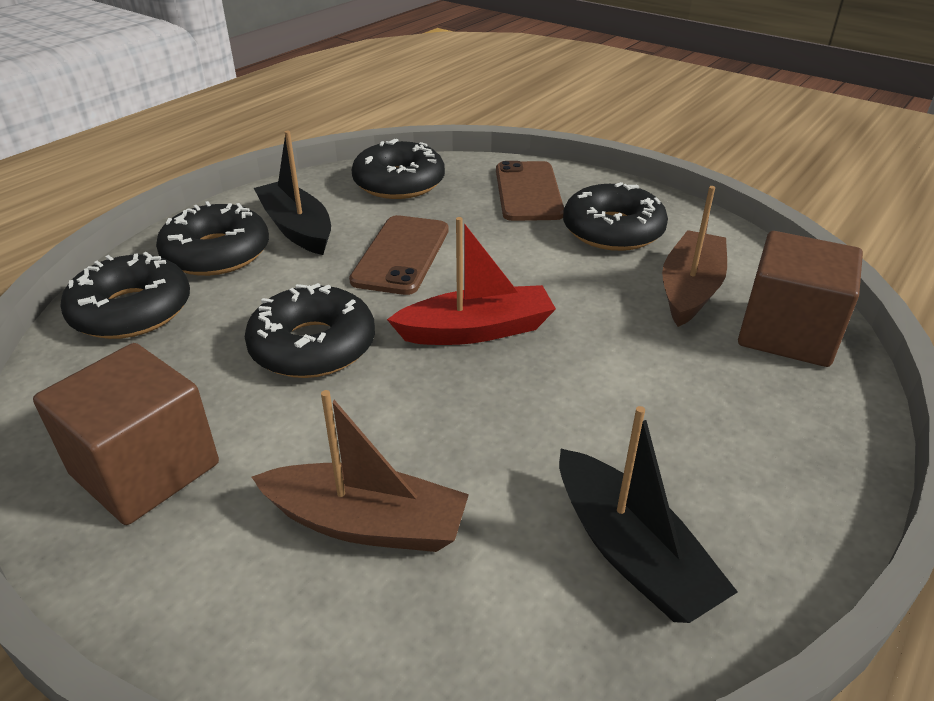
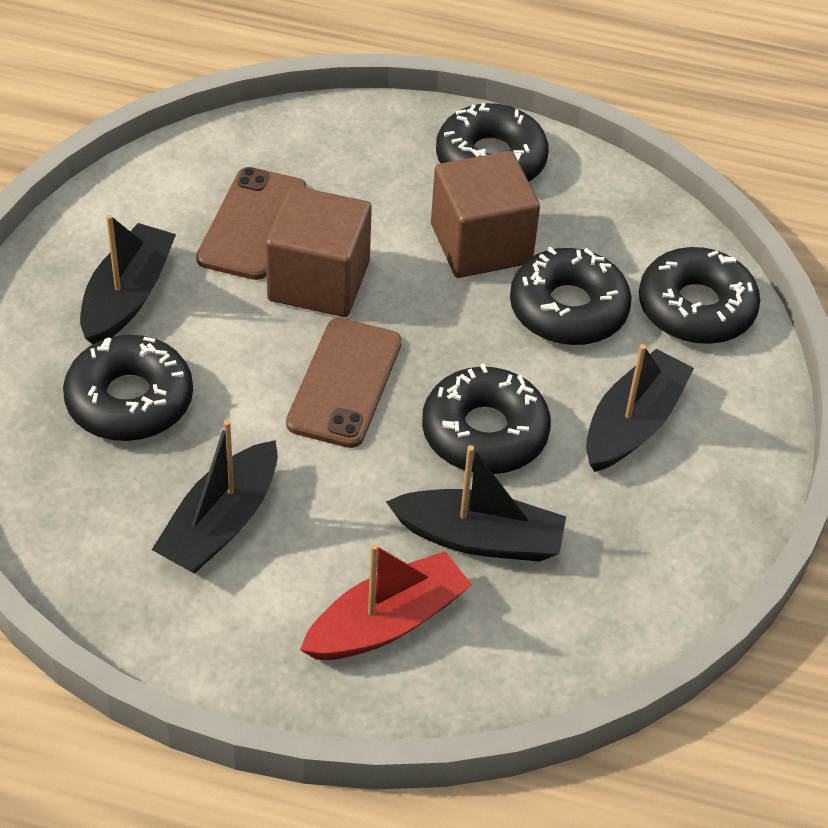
black boat: [254,131,331,255] [559,406,738,623] = 2 -> [80,214,176,344] [152,420,278,573] [386,445,566,562] [586,344,694,472] = 4
brown boat: [252,390,469,552] [662,186,727,327] = 2 -> none = 0

